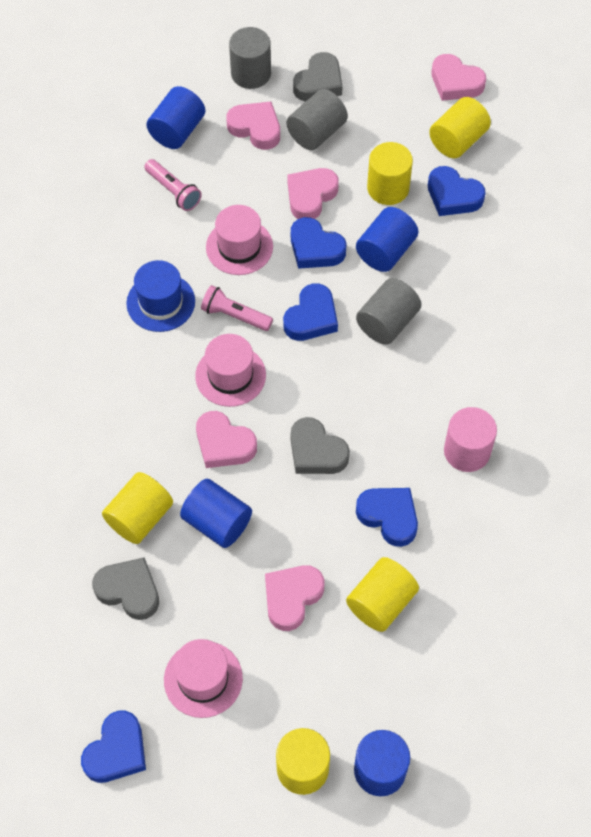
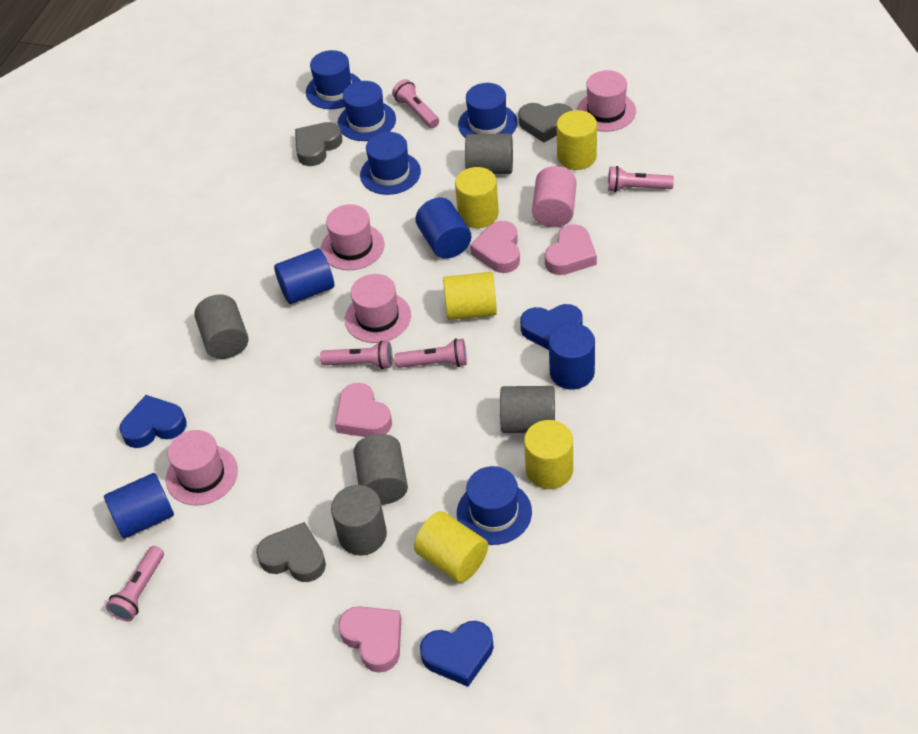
blue hat: [126,260,195,332] = 1 -> [306,50,361,109] [338,81,396,141] [360,132,421,195] [457,466,532,545] [458,83,518,138] = 5
blue heart: [81,711,146,783] [283,283,338,341] [291,217,347,269] [356,488,418,547] [428,166,486,216] = 5 -> [119,395,187,448] [420,621,494,687] [520,304,583,350] = 3
grey cylinder: [229,27,271,89] [287,89,348,150] [356,278,421,345] = 3 -> [194,295,248,359] [331,485,387,555] [353,434,408,505] [465,133,513,174] [500,386,555,433] = 5
pink flashlight: [144,159,202,211] [201,285,273,331] = 2 -> [106,546,164,621] [320,341,392,369] [392,79,439,128] [395,338,467,368] [608,166,674,192] = 5
pink hat: [164,639,243,718] [195,334,266,407] [206,205,273,275] = 3 -> [166,430,238,505] [321,204,384,270] [345,274,411,343] [577,70,636,132] = 4
pink heart: [196,411,257,468] [226,102,280,150] [265,565,324,631] [287,168,339,219] [431,54,486,101] = 5 -> [335,383,392,437] [338,606,401,673] [470,221,520,273] [545,224,597,275] = 4

